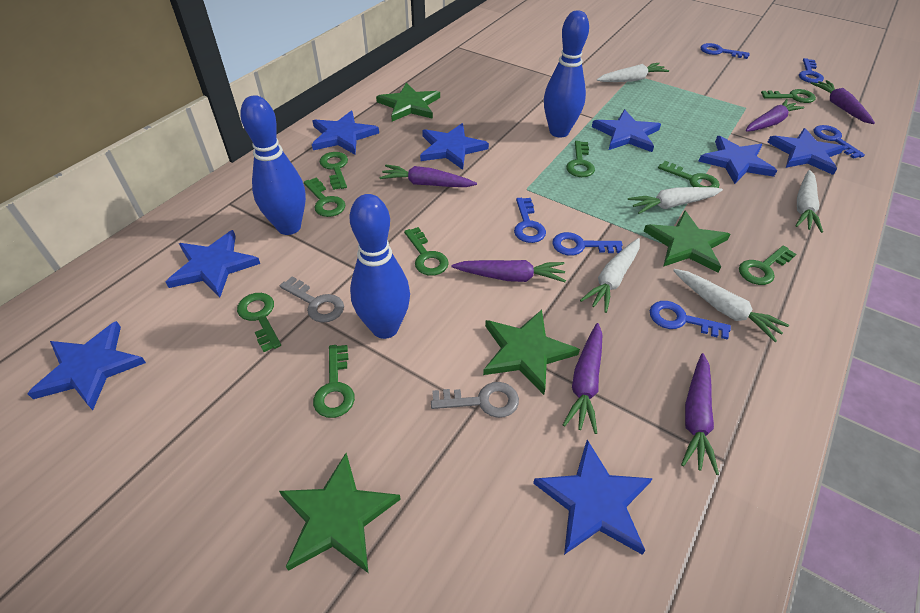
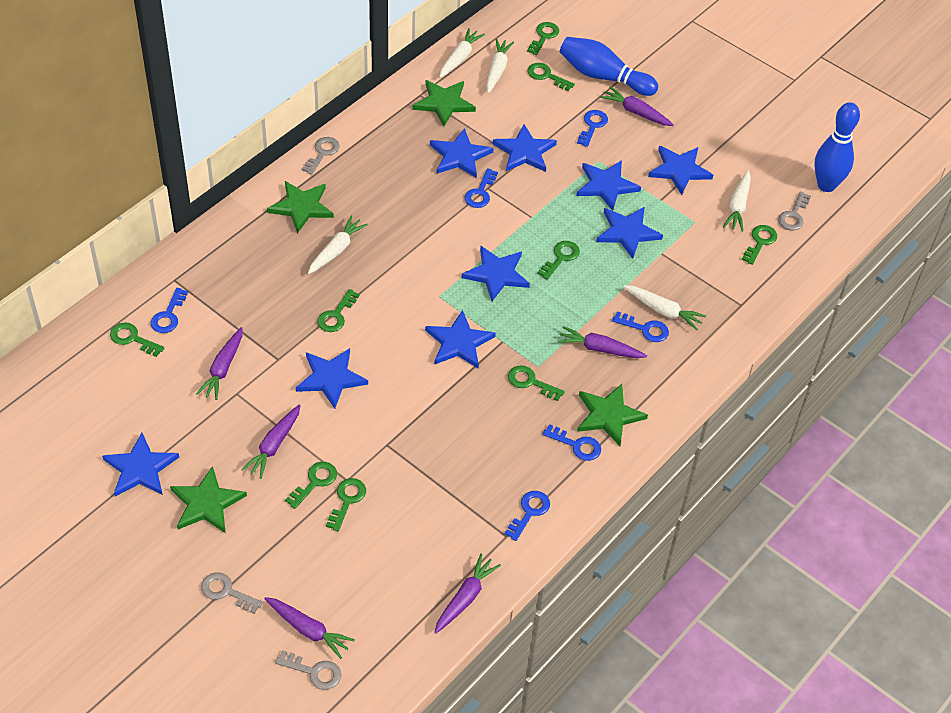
blue bowling pin: [240,95,306,235] [350,194,410,339] [544,10,589,137] = 3 -> [560,37,658,96] [814,102,860,192] = 2
blue star: [27,321,146,410] [166,230,260,297] [312,111,379,154] [420,123,489,170] [533,440,653,555] [592,109,661,152] [698,136,777,184] [767,128,845,175] = 8 -> [102,433,179,497] [296,348,368,409] [425,310,496,368] [430,128,494,178] [462,246,530,301] [493,124,557,172] [577,160,641,211] [596,207,663,259] [648,146,713,195] = 9
grey key: [280,276,344,323] [431,382,519,418] = 2 -> [201,572,263,614] [275,650,341,690] [302,137,340,175] [778,192,811,231] = 4

